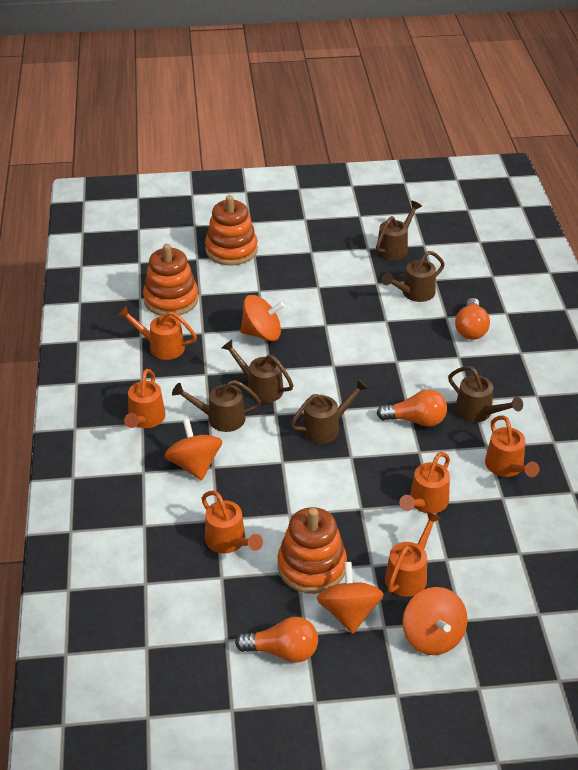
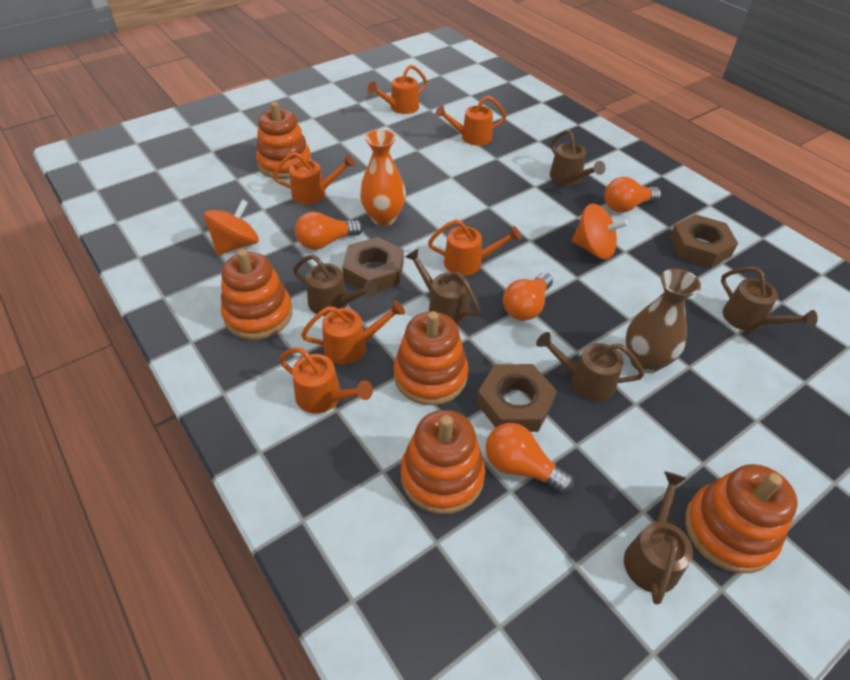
brown nut: none = 0 -> [342,237,404,291] [477,364,557,432] [669,214,738,268] = 3
brown vase: none = 0 -> [625,268,701,373] = 1
orange light bulb: [235,617,318,663] [377,389,447,427] [455,298,490,340] = 3 -> [295,212,363,250] [486,423,574,493] [503,273,553,321] [604,177,661,213] = 4
orange spinning top: [165,419,222,481] [240,295,285,341] [317,562,384,634] [403,587,468,655] = 4 -> [204,199,259,255] [572,204,628,260] = 2
orange stacking toy: [143,244,199,316] [205,195,258,265] [278,507,347,594] = 3 -> [221,249,293,340] [256,101,312,179] [394,311,468,405] [401,410,486,514] [685,464,797,573] = 5
orange vase: none = 0 -> [360,129,406,226] = 1

